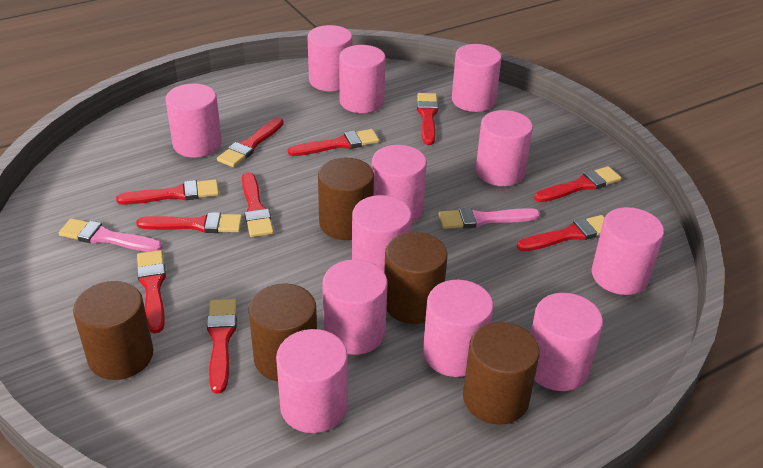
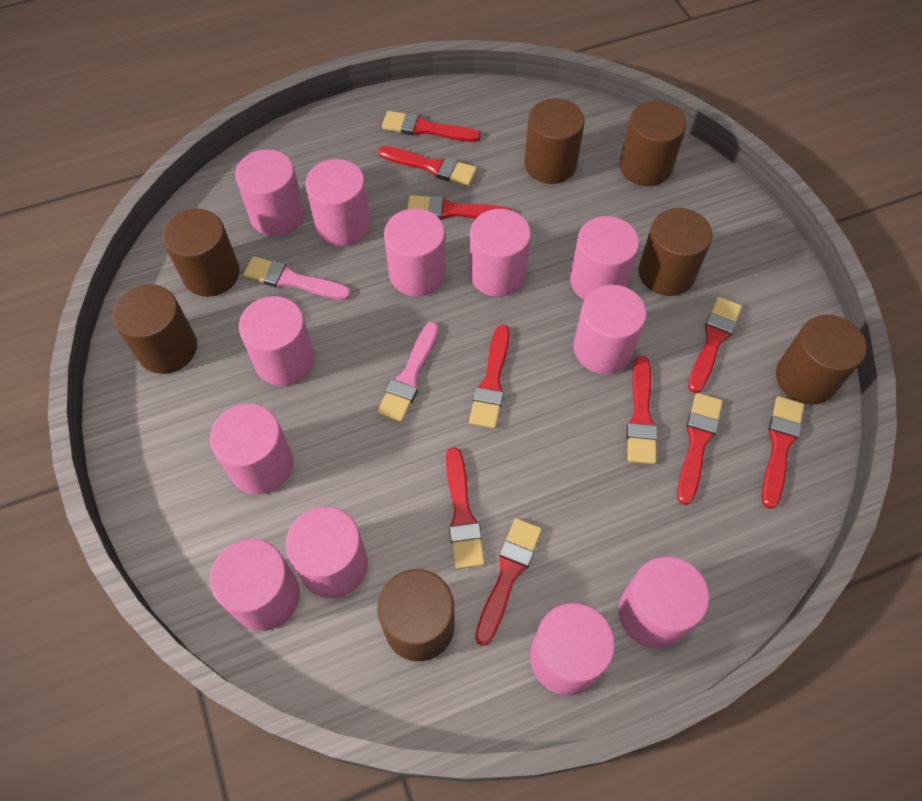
brown cylinder: [73,281,153,380] [249,283,317,382] [318,158,374,240] [384,232,448,324] [463,322,540,425] = 5 -> [112,284,197,374] [162,209,240,297] [377,569,455,661] [524,98,585,184] [620,101,687,186] [639,208,713,296] [776,315,867,405] = 7

